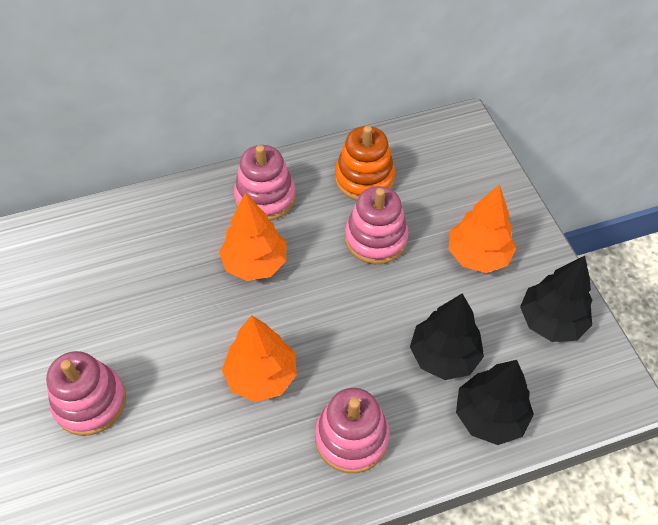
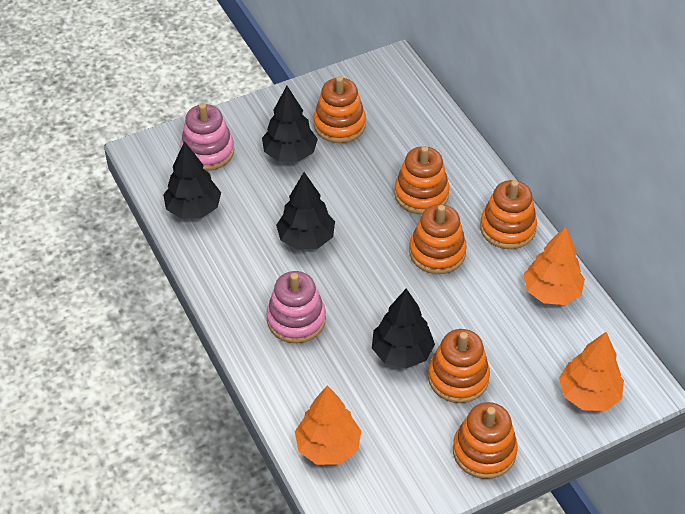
black tree: [410,293,484,380] [456,360,534,445] [520,256,593,342] = 3 -> [163,141,221,219] [262,86,318,162] [276,172,335,250] [372,288,435,368] = 4
orange stacking toy: [335,126,395,201] = 1 -> [313,76,366,143] [394,146,450,214] [409,204,467,274] [428,329,490,403] [453,402,518,479] [480,180,537,249] = 6
pink stacking toy: [46,351,126,436] [234,145,295,221] [315,388,390,473] [345,186,409,264] = 4 -> [180,103,234,171] [266,271,326,343] = 2

